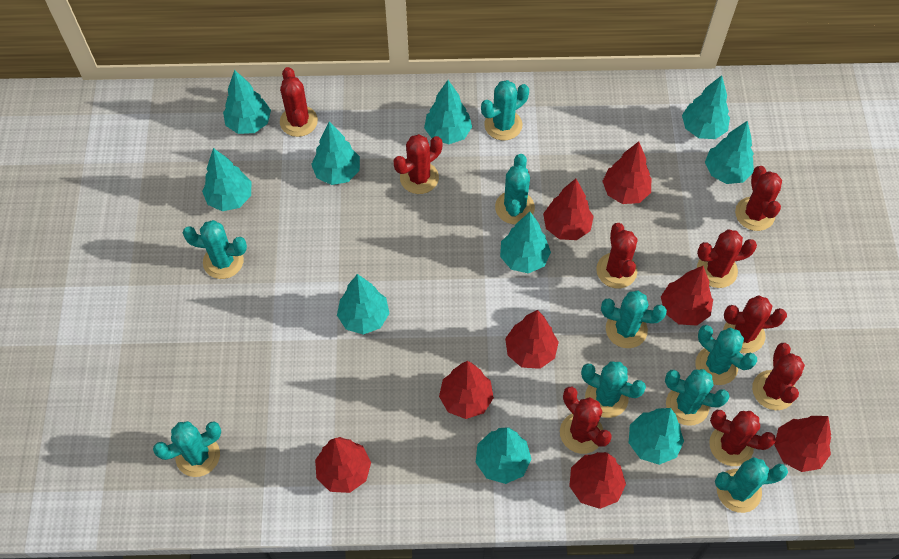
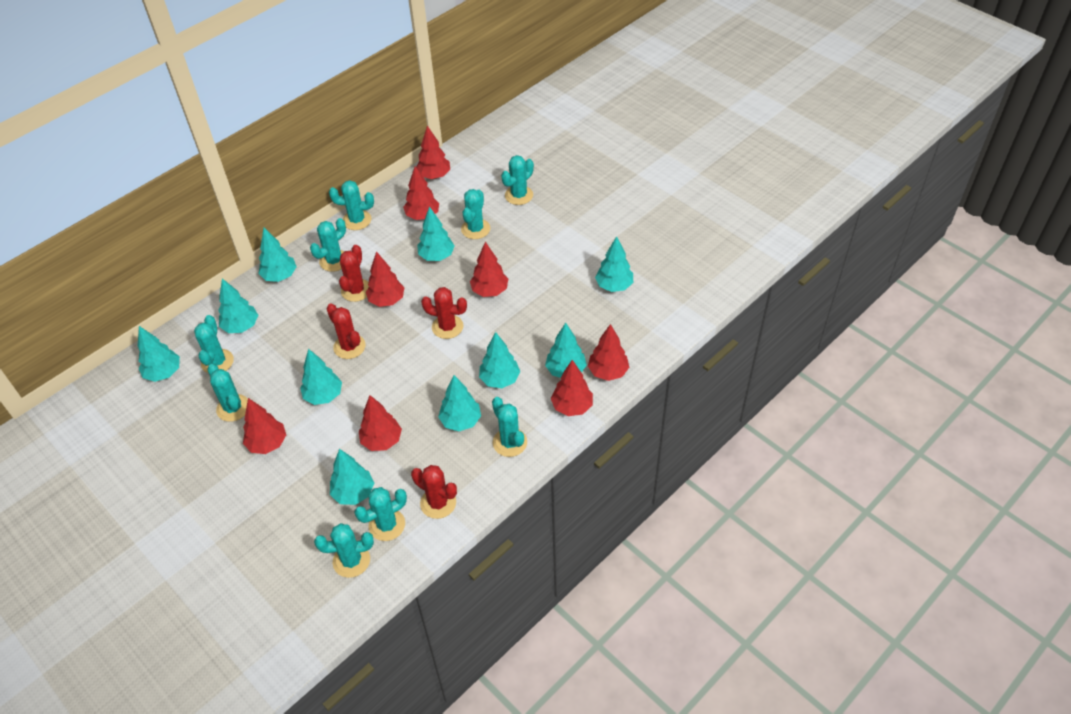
red cactus: [280,67,318,137] [394,134,442,194] [560,387,612,454] [596,223,638,288] [697,229,757,288] [709,410,776,466] [723,295,787,353] [735,166,782,231] [752,343,805,410] = 9 -> [326,304,366,359] [339,245,369,302] [411,465,457,519] [421,287,467,339] = 4

